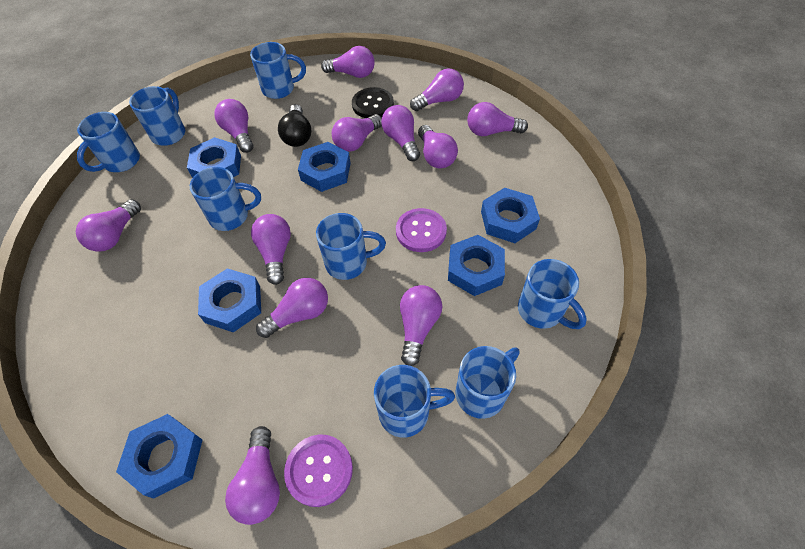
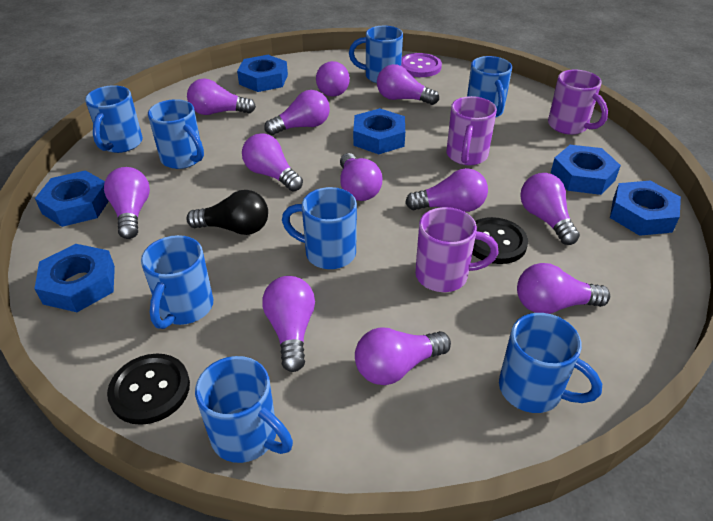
black button: [352,87,394,118] = 1 -> [107,354,190,425] [472,217,528,264] = 2
purple button: [284,434,353,507] [396,208,447,252] = 2 -> [401,53,442,77] = 1
purple mug: none = 0 -> [415,207,499,292] [446,96,497,165] [548,69,608,135] = 3

